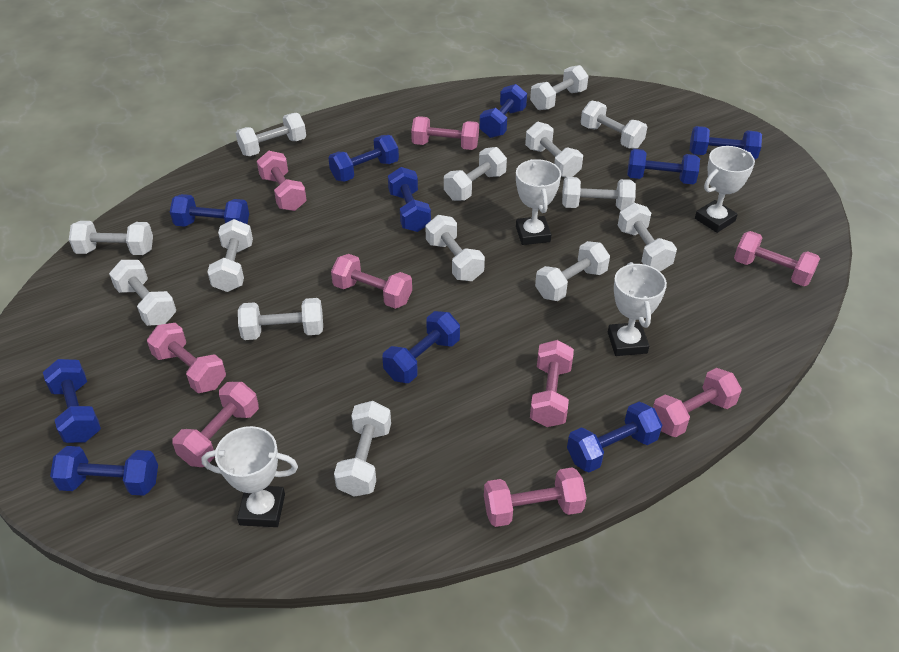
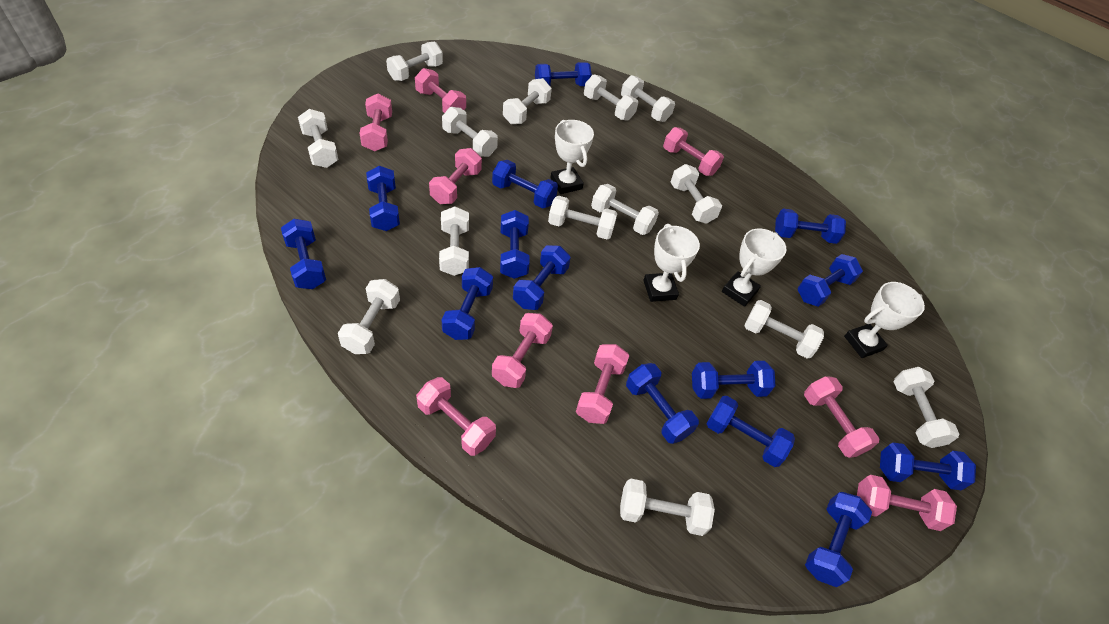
blue dumbbell: [43,359,101,443] [50,446,158,496] [170,194,249,227] [328,135,399,182] [382,311,460,383] [388,167,431,232] [479,84,527,138] [567,402,662,472] [627,149,700,184] [690,126,762,160] = 10 -> [281,219,326,289] [366,166,400,231] [442,267,493,340] [492,160,558,209] [500,210,530,279] [513,245,571,310] [535,62,592,86] [626,363,699,444] [692,361,776,399] [706,396,795,467] [775,209,846,244] [798,254,863,307] [805,492,872,587] [880,443,976,490] = 14

